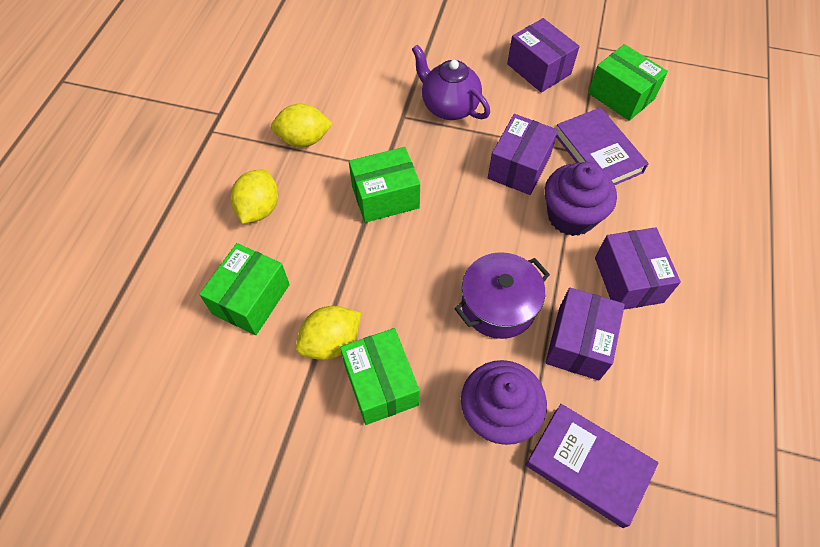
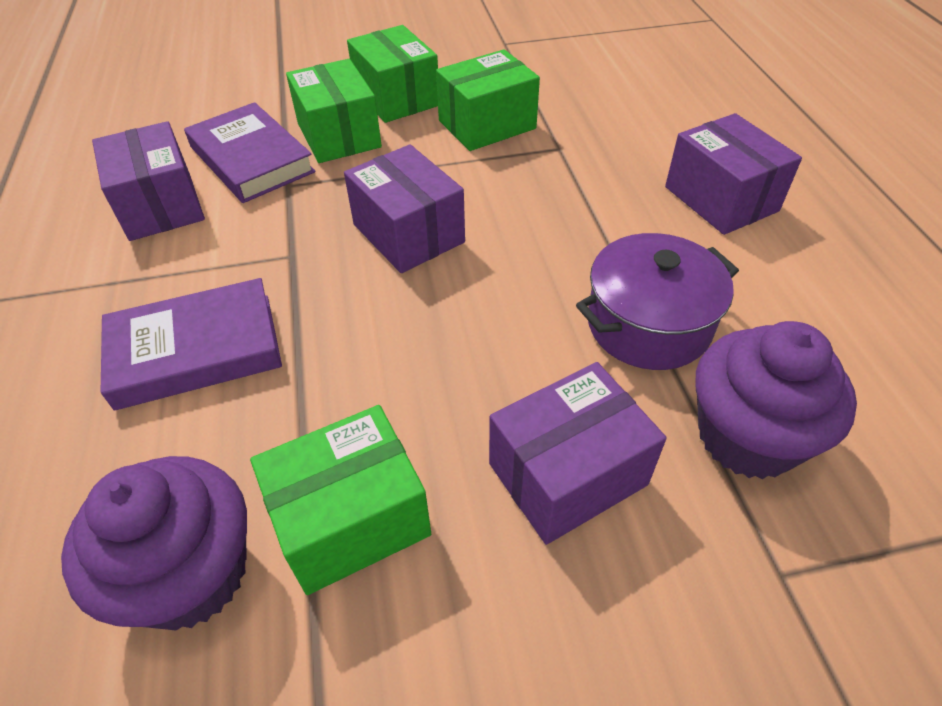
purple teapot: [412,45,490,120] = 1 -> none = 0
yellow lemon: [231,170,278,224] [271,104,332,147] [296,306,361,360] = 3 -> none = 0

